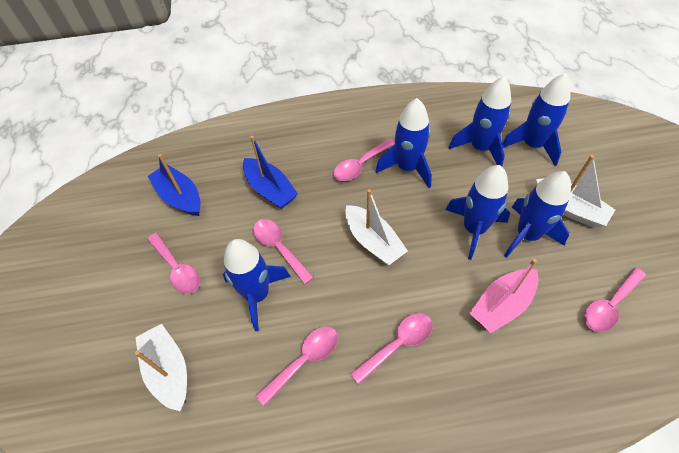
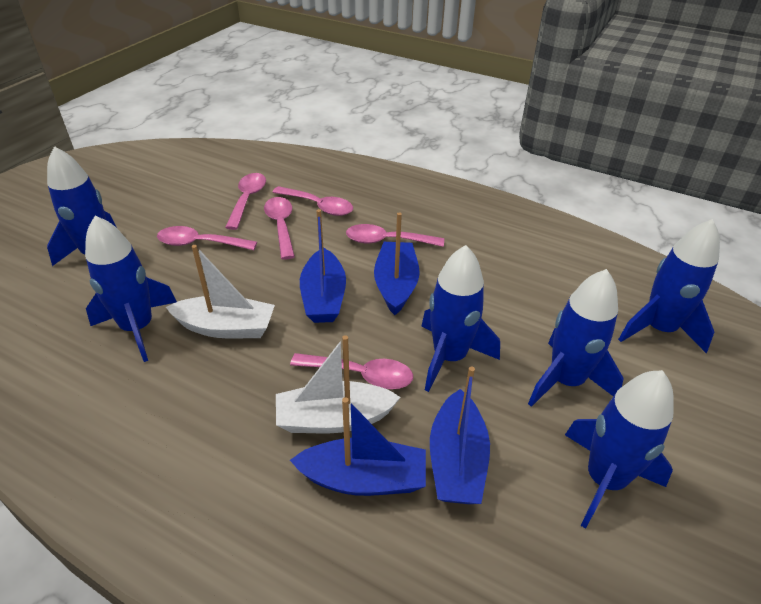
blue boat: [148,154,201,216] [243,136,298,209] = 2 -> [290,397,426,496] [300,209,346,323] [374,212,420,315] [430,366,490,504] = 4
pink boat: [470,259,538,333] = 1 -> none = 0
white boat: [135,324,187,411] [345,189,408,265] [536,155,615,228] = 3 -> [166,245,275,338] [276,335,401,433] = 2

